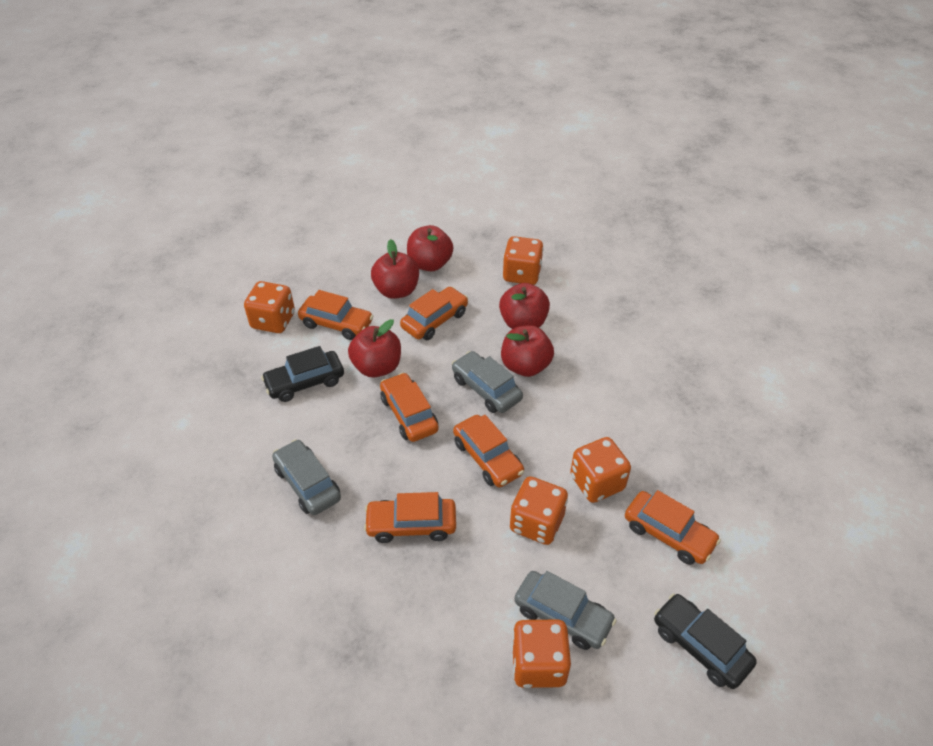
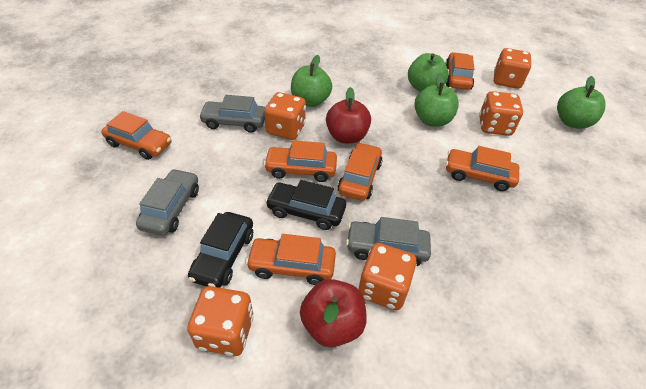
green apple: none = 0 -> [291,55,332,107] [408,53,449,92] [414,73,459,127] [557,76,606,129] = 4
red apple: [348,319,401,378] [371,239,419,299] [407,225,453,272] [499,283,550,329] [501,325,554,377] = 5 -> [300,279,367,347] [326,87,371,144] = 2

